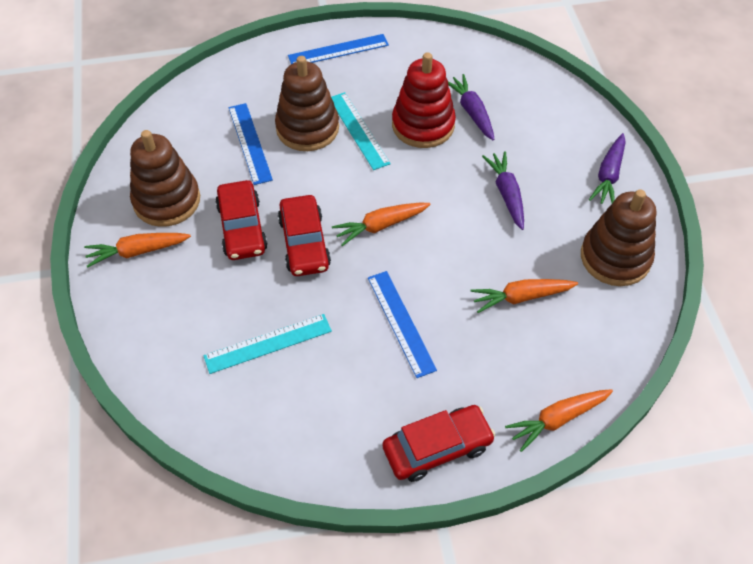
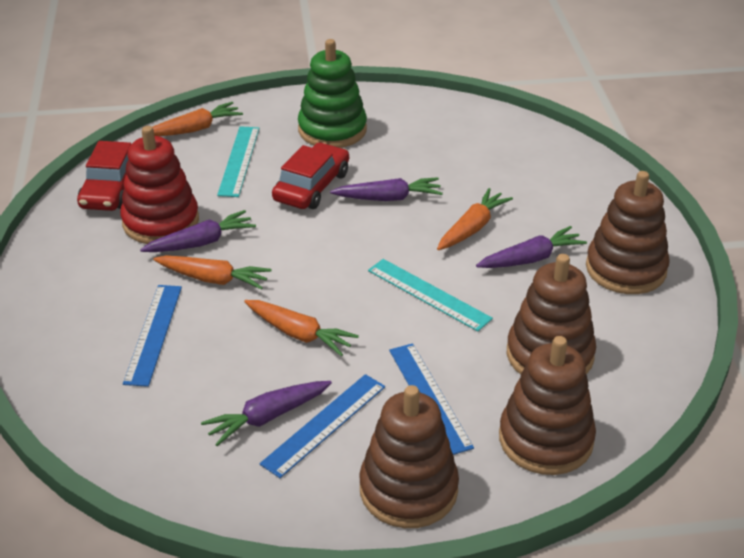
brown stacking toy: [130,130,200,227] [275,56,339,151] [581,189,656,286] = 3 -> [359,385,459,528] [499,336,596,475] [507,254,596,374] [586,171,670,294] = 4
green stacking toy: none = 0 -> [298,39,367,148] = 1
purple carrot: [448,74,495,141] [482,151,524,230] [589,133,626,204] = 3 -> [140,210,256,252] [201,381,332,446] [330,177,443,201] [476,226,587,268] = 4
red car: [215,180,267,260] [278,195,331,276] [383,405,495,482] = 3 -> [77,141,131,211] [272,143,349,209] = 2

